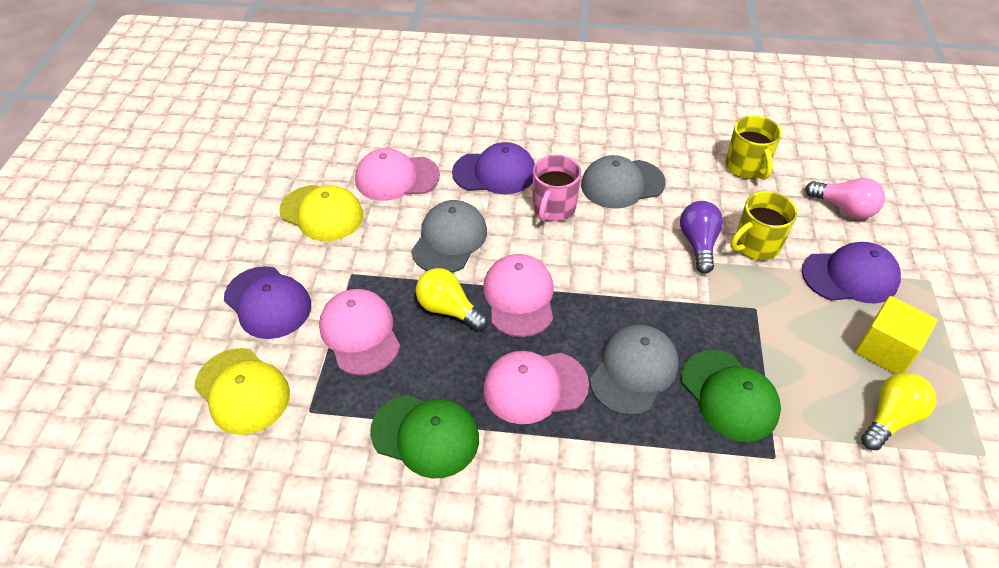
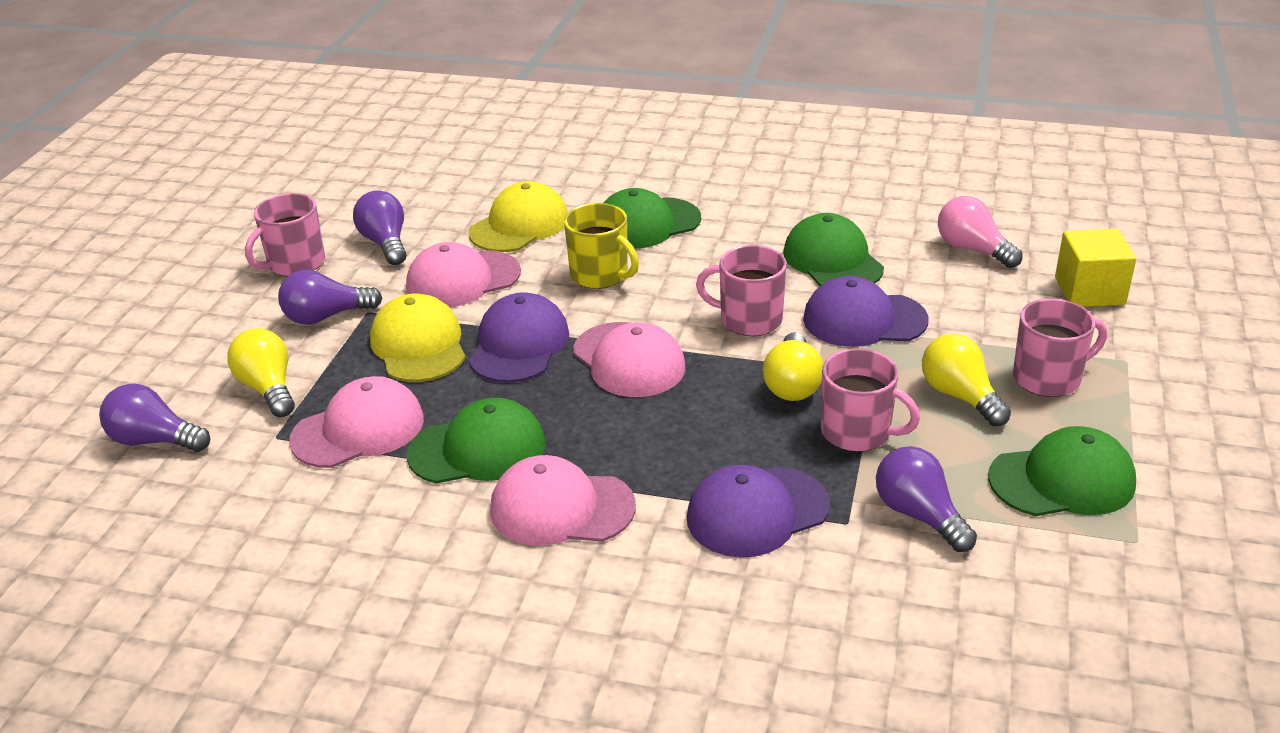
green cap: [370,395,479,478] [681,350,781,442] = 2 -> [406,398,545,484] [604,188,701,249] [783,213,884,286] [988,426,1136,516] = 4
grey cap: [411,200,487,273] [581,155,665,209] [590,325,679,415] = 3 -> none = 0
pink mug: [533,155,581,222] = 1 -> [245,193,325,276] [696,245,787,336] [821,348,920,452] [1013,299,1107,397] = 4
purple light bulb: [680,201,723,274] = 1 -> [99,384,210,452] [278,270,382,325] [353,190,406,265] [876,446,977,552] = 4
yellow light bulb: [416,268,488,331] [861,372,936,450] = 2 -> [227,328,295,417] [763,332,823,401] [922,334,1011,426] = 3
yellow mug: [725,115,782,180] [730,191,797,260] = 2 -> [564,203,639,289] = 1

